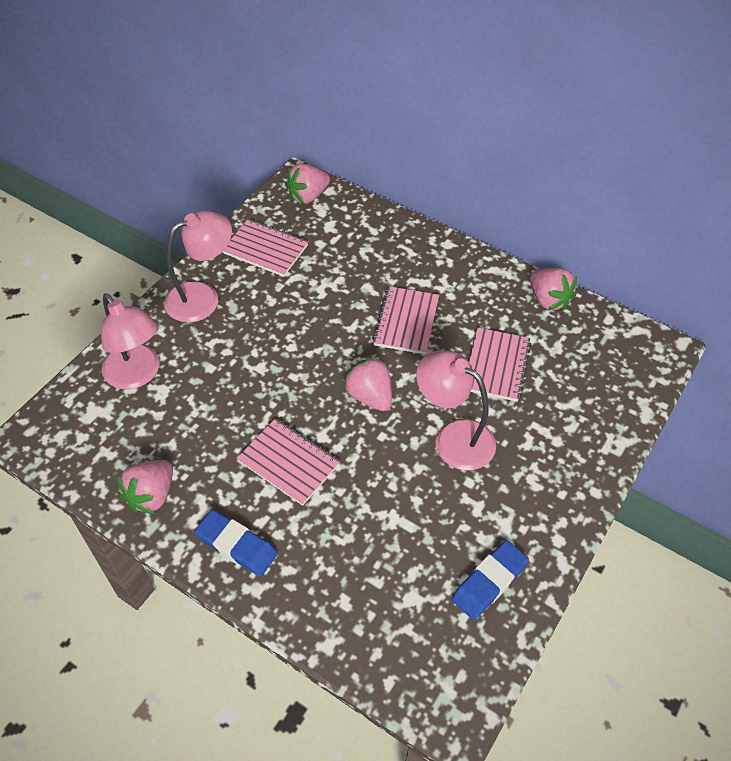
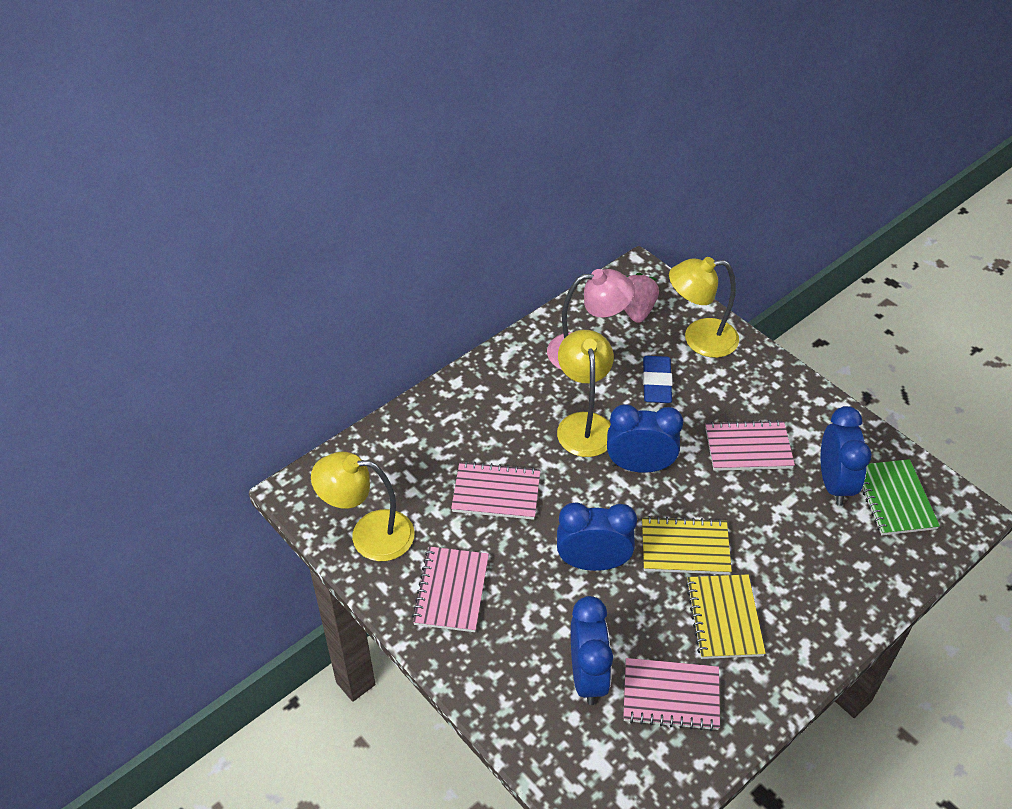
blue clock: none = 0 -> [557,502,637,571] [571,596,613,705] [607,404,684,473] [821,406,872,506] = 4
blue eraser: [194,510,278,577] [452,540,529,620] = 2 -> [643,356,673,403] = 1
green notebook: none = 0 -> [862,459,940,535] = 1
pink lamp: [101,293,160,389] [164,210,232,323] [416,350,496,470] = 3 -> [547,269,635,370] = 1
pink strawberry: [117,460,173,514] [285,163,330,204] [342,357,392,411] [530,268,577,311] = 4 -> [624,273,659,323] = 1
yellow lamp: none = 0 -> [311,452,414,561] [557,330,614,457] [669,257,739,358] = 3
yellow notebook: none = 0 -> [642,516,732,575] [686,575,766,659] = 2

